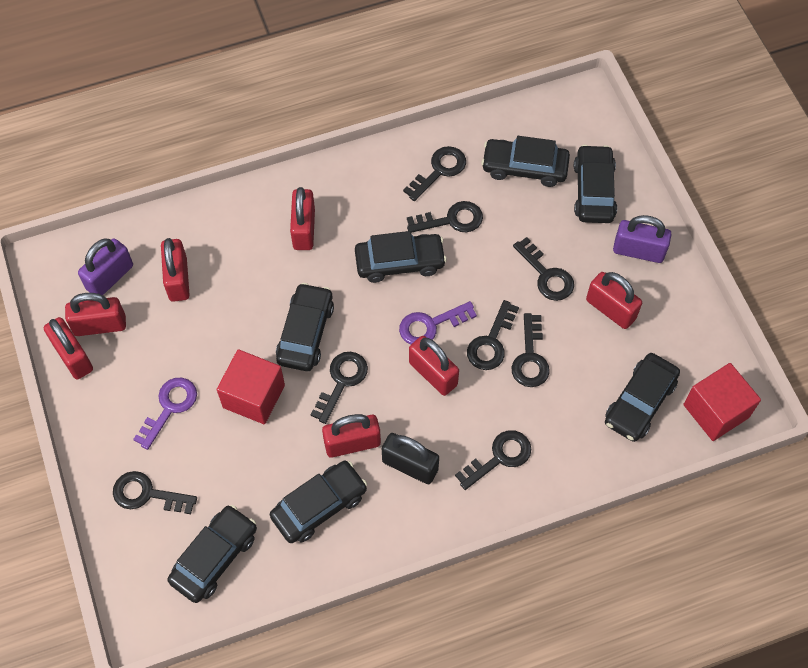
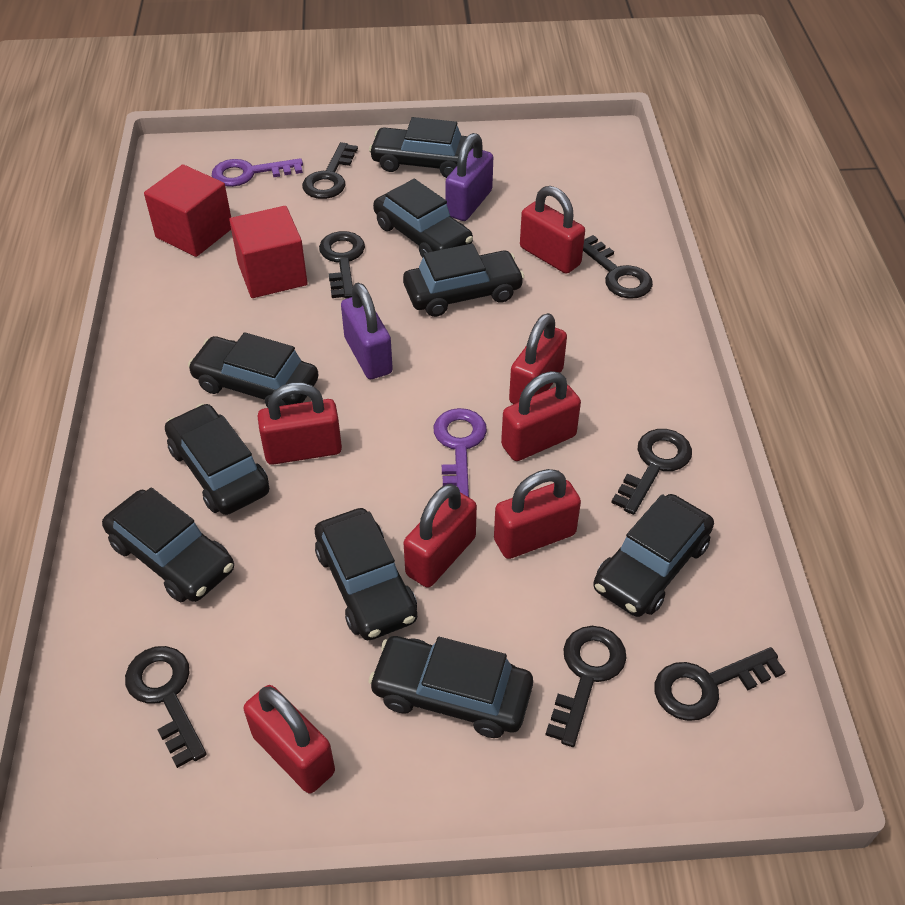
black car: [167,505,257,603] [270,461,367,543] [276,283,334,371] [355,231,447,283] [481,136,570,187] [574,145,617,223] [605,353,680,442] = 7 -> [102,487,234,602] [165,404,269,515] [188,332,319,407] [315,508,417,641] [368,636,533,738] [369,117,473,178] [373,179,473,258] [403,244,524,317] [593,494,714,617] = 9
black key: [113,471,197,514] [310,352,368,424] [403,146,466,201] [407,201,483,233] [455,430,531,490] [467,300,519,370] [512,313,550,387] [513,237,574,301] = 8 -> [125,646,207,768] [302,142,358,199] [319,231,365,298] [546,626,627,747] [583,235,653,299] [611,429,692,515] [654,647,786,721] = 7
black padlock: [382,433,439,484] = 1 -> none = 0

